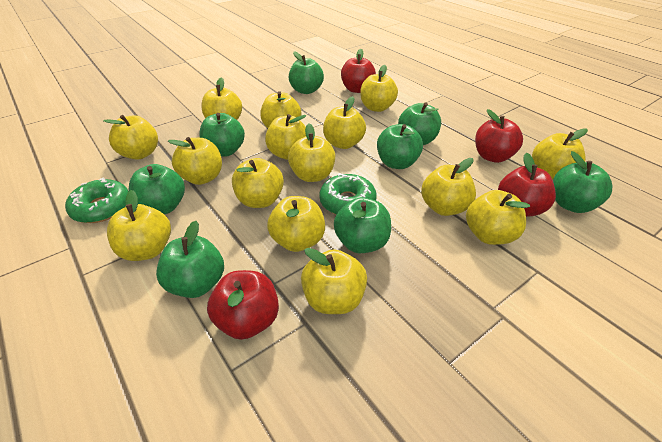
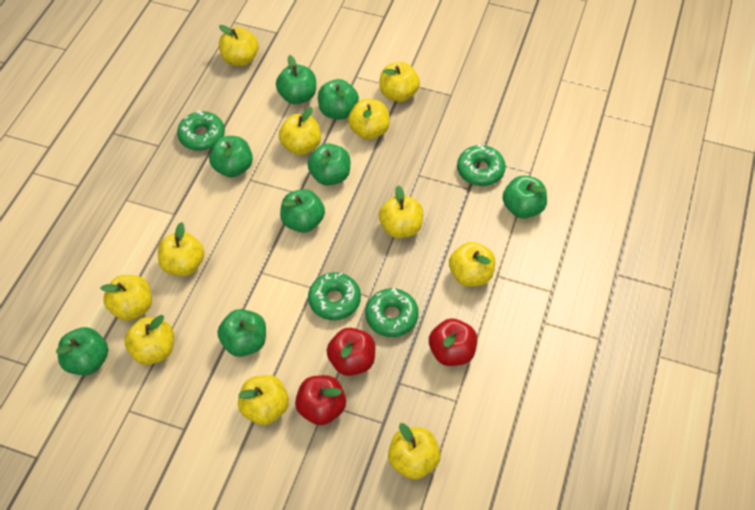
green donut: [65,177,129,223] [319,173,377,215] = 2 -> [177,110,225,151] [308,272,361,320] [365,288,419,337] [457,144,506,186] = 4
red apple: [207,270,279,340] [341,49,376,93] [475,109,523,163] [498,153,556,217] = 4 -> [295,375,346,425] [327,328,375,376] [429,318,477,366] = 3
yellow apple: [103,115,158,160] [107,190,171,261] [168,137,222,185] [201,77,242,120] [232,158,284,208] [260,91,301,128] [265,114,306,160] [267,196,325,252] [288,124,335,182] [301,248,367,314] [323,96,366,149] [360,65,398,112] [421,158,476,216] [466,190,530,245] [532,128,588,179] = 15 -> [100,275,152,321] [124,315,174,365] [158,222,204,276] [219,25,259,66] [238,375,289,425] [279,107,321,155] [348,99,390,140] [379,62,420,102] [379,185,423,238] [388,423,441,480] [449,242,495,287] = 11

